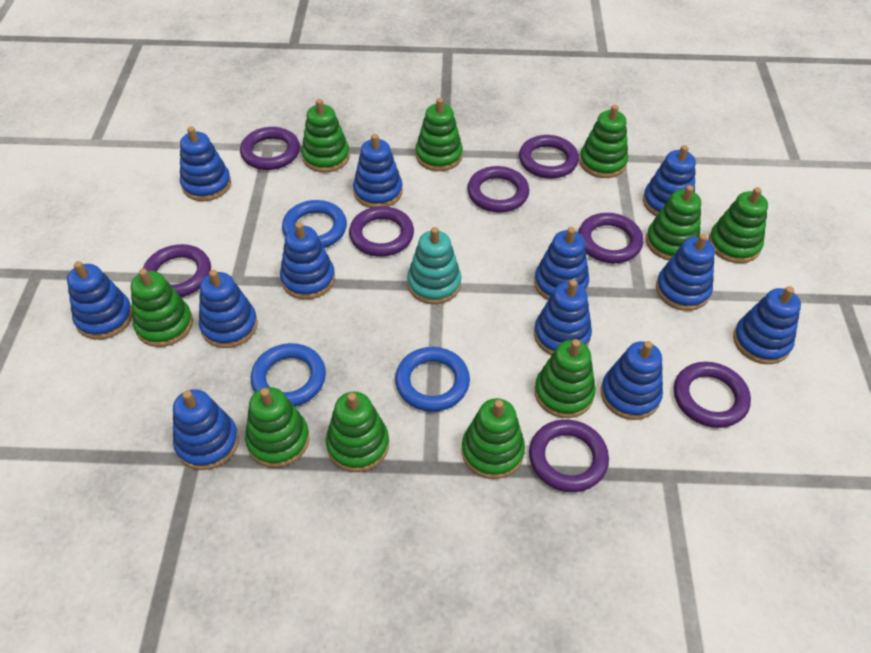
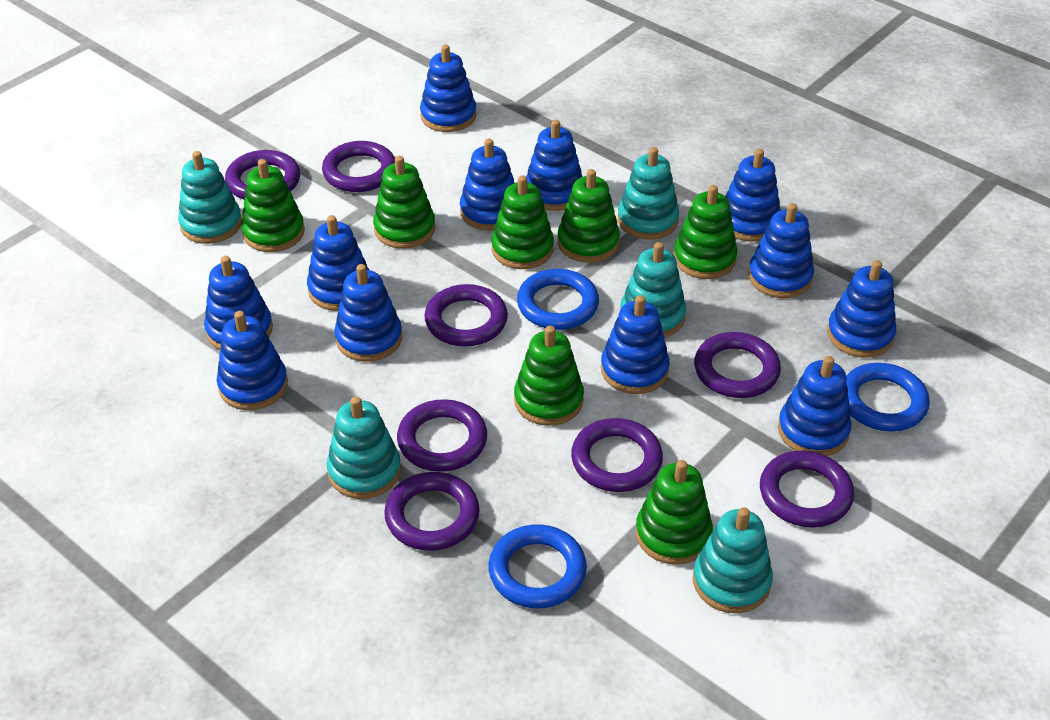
green stacking toy: [131,269,193,347] [245,387,310,468] [301,99,350,173] [326,392,389,472] [415,98,463,171] [462,398,525,479] [534,339,596,418] [579,105,628,178] [646,185,701,260] [708,187,768,263] = 10 -> [241,159,305,252] [373,156,435,249] [491,175,554,269] [514,326,584,426] [558,169,620,263] [635,460,713,565] [674,185,738,279] = 7
turquoise stacking toy: [407,227,461,304] = 1 -> [178,151,242,244] [327,396,401,499] [618,147,679,240] [620,242,686,338] [693,507,773,614] = 5

